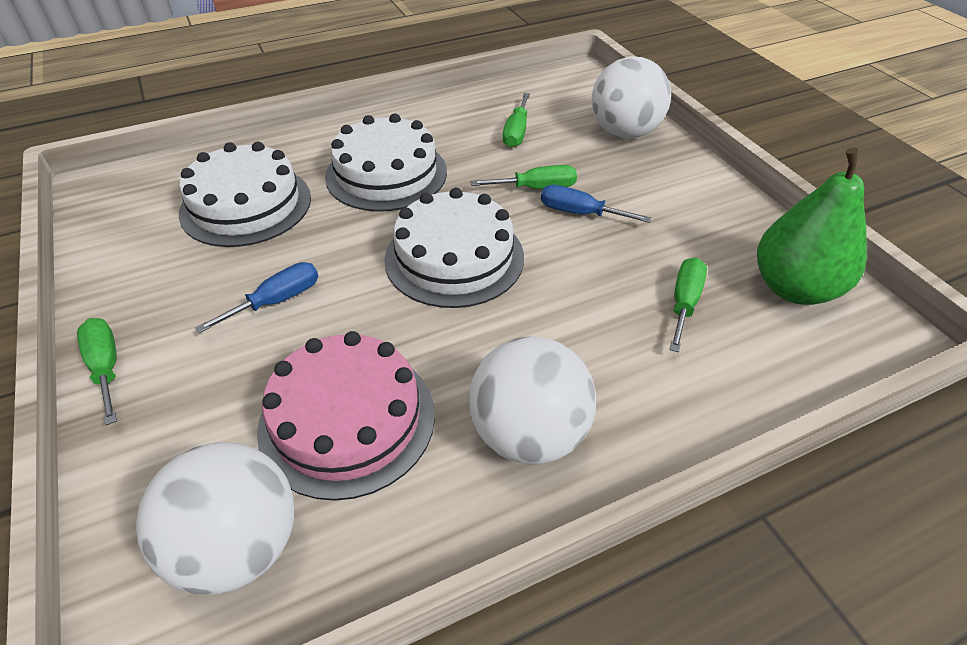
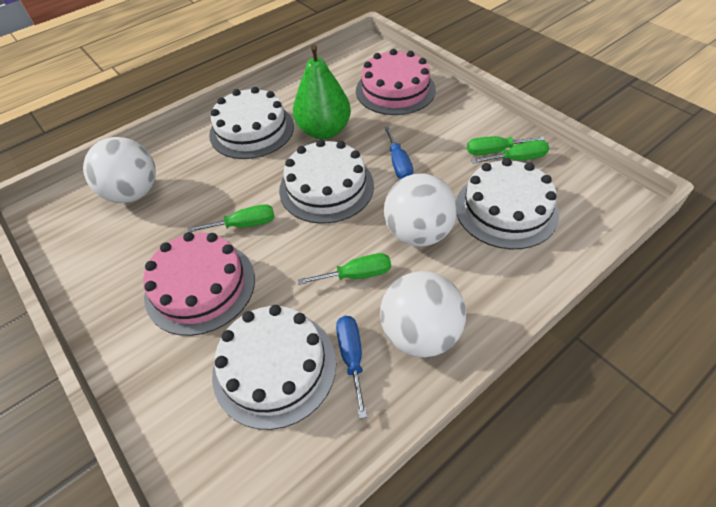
pink cake: [257,331,435,501] = 1 -> [143,232,255,336] [356,49,436,115] = 2
white cake: [179,142,311,247] [325,114,447,212] [384,188,524,308] = 3 -> [209,87,294,159] [212,305,336,430] [279,139,374,224] [456,158,559,249] = 4

